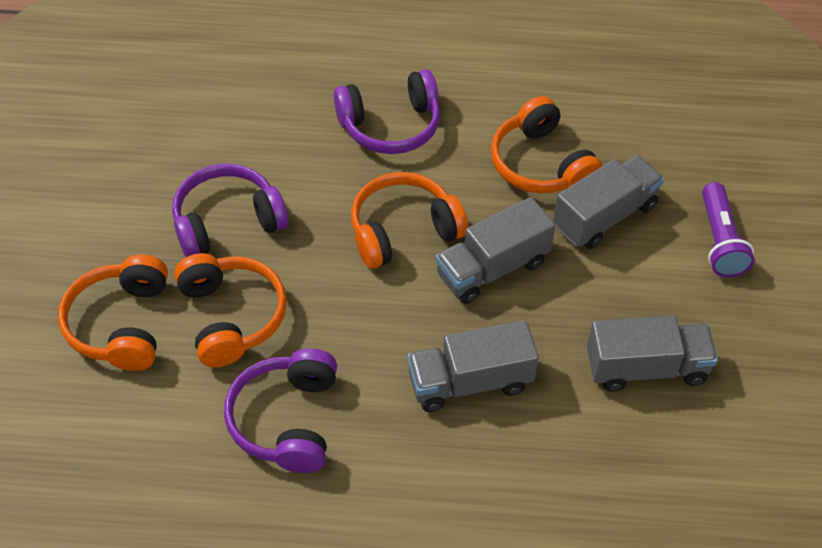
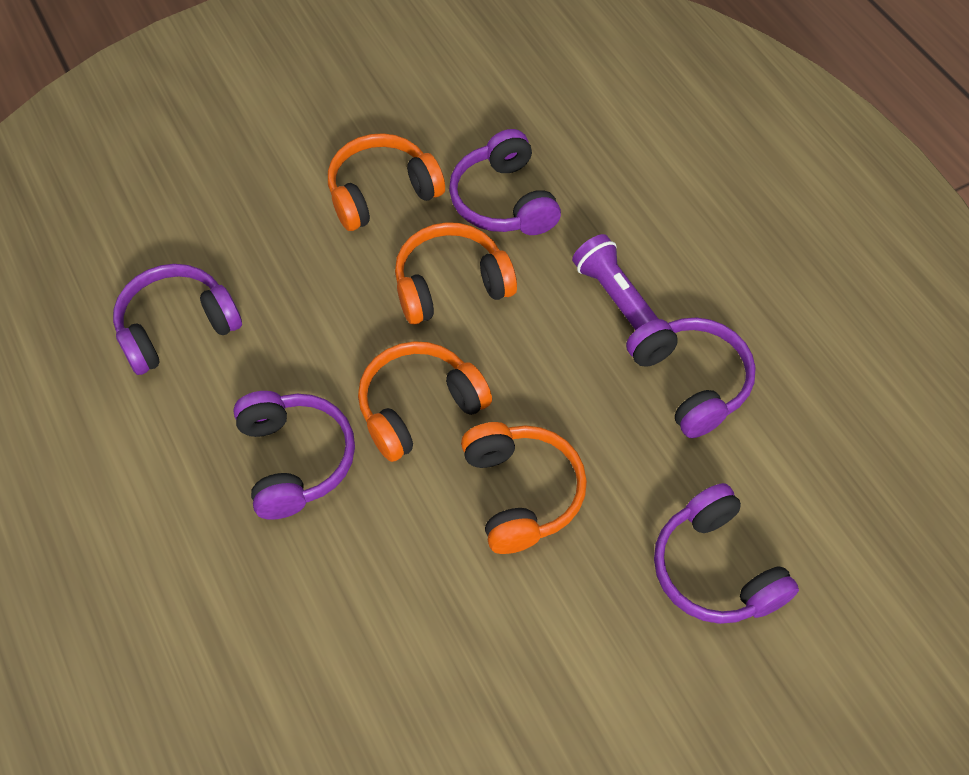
grey truck: [407,320,539,412] [435,197,555,304] [553,155,664,249] [587,315,718,392] = 4 -> none = 0
purple headphones: [172,164,289,257] [224,348,337,473] [334,69,440,154] = 3 -> [113,264,242,375] [233,391,355,520] [449,129,561,235] [626,318,756,438] [654,483,799,624] = 5

